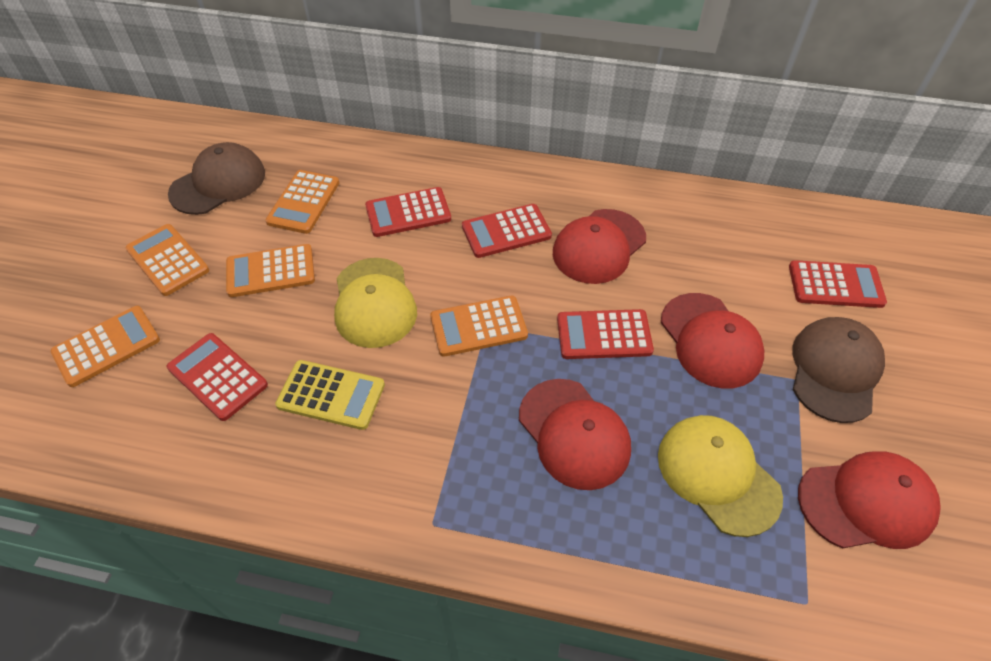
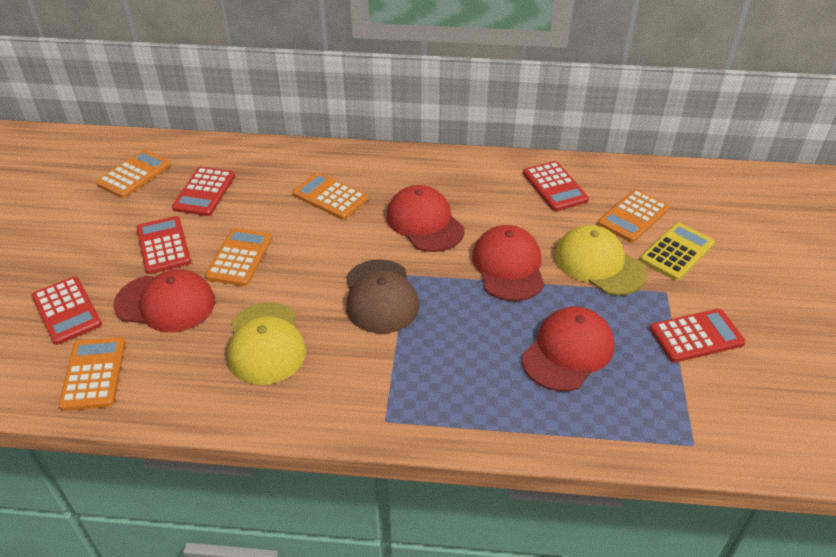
brown cap: [168,142,265,215] [792,317,885,423] = 2 -> [346,259,419,334] = 1

